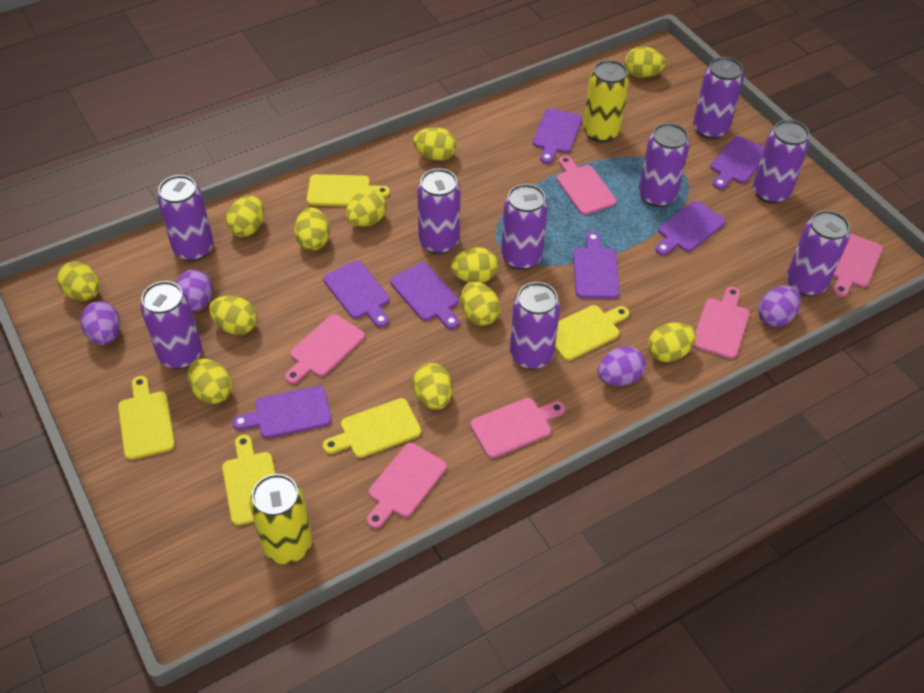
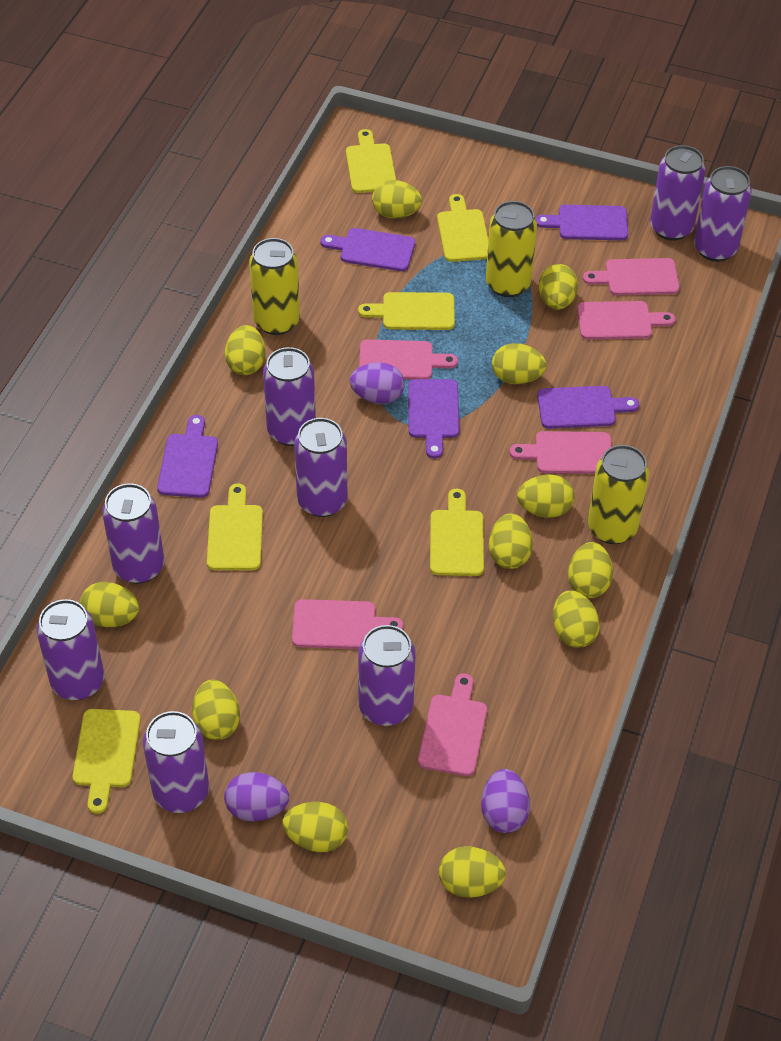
purple can: [140,281,202,369] [157,175,214,261] [417,168,460,254] [501,184,548,270] [510,282,560,370] [639,123,690,207] [693,57,744,139] [753,120,810,204] [787,210,850,296] = 9 -> [37,599,104,700] [102,483,164,584] [143,711,209,813] [263,347,316,446] [294,418,348,517] [358,625,416,726] [650,145,706,241] [694,166,752,262] = 8
purple cutting board: [232,386,332,438] [323,260,390,327] [390,263,459,329] [533,108,582,164] [573,232,620,299] [655,201,726,255] [710,136,764,190] = 7 -> [157,415,218,498] [320,228,415,271] [408,379,459,459] [536,205,628,240] [537,386,639,429] = 5
purple egg: [80,301,120,345] [176,270,213,313] [598,346,646,386] [758,285,801,327] = 4 -> [224,772,289,821] [350,362,405,404] [481,769,530,833] = 3
yellow can: [250,474,312,564] [583,60,629,143] = 2 -> [249,238,300,335] [486,201,537,297] [588,445,649,544] = 3
yellow cutting board: [118,376,175,460] [222,435,275,526] [307,174,390,206] [323,398,421,458] [555,305,629,361] = 5 -> [73,709,141,814] [207,483,263,570] [346,129,396,193] [358,292,455,330] [430,489,484,576] [437,194,489,262] = 6

